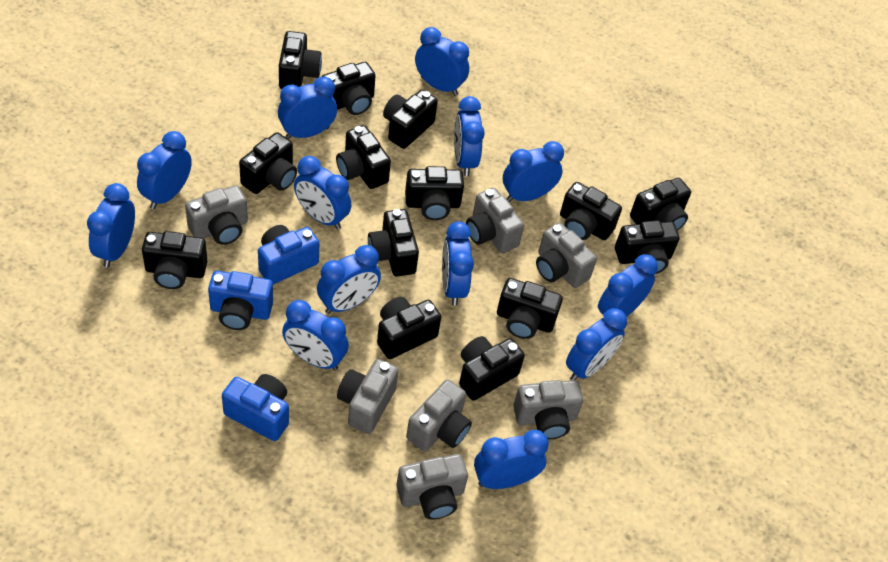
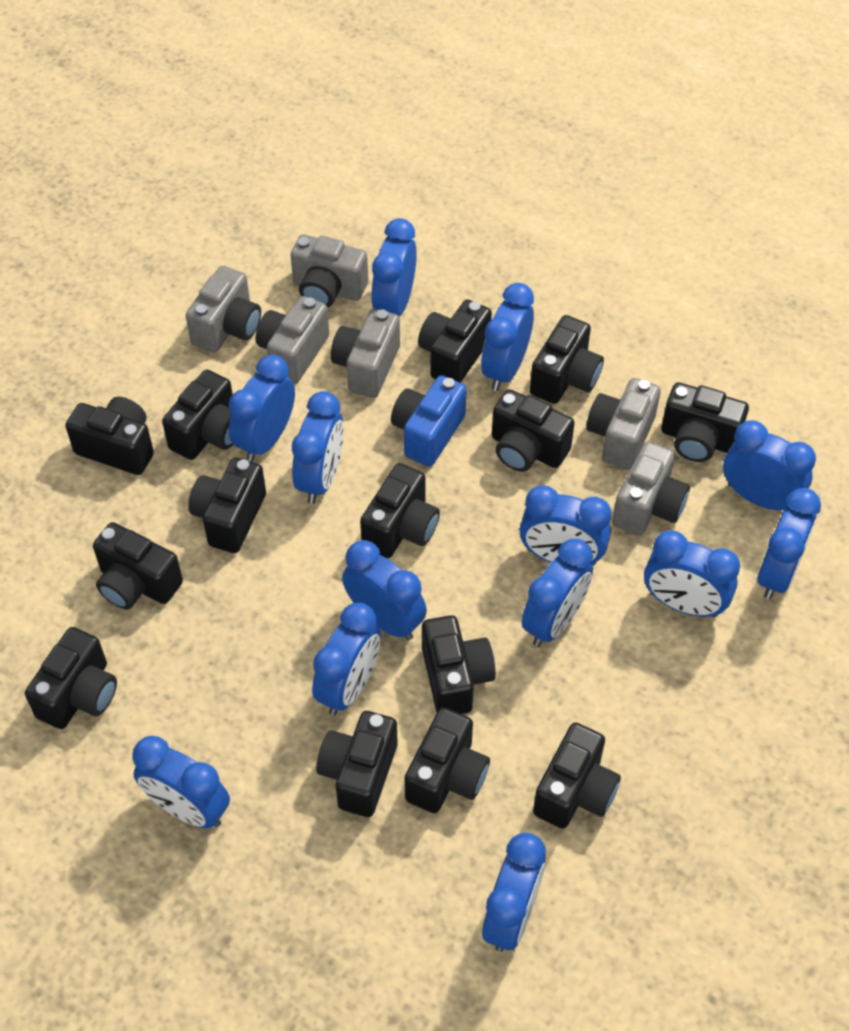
blue camera: [208,271,273,330] [222,374,289,441] [258,225,319,284] = 3 -> [391,375,467,467] = 1
grey camera: [185,185,248,245] [337,359,399,434] [396,454,468,520] [406,379,472,451] [466,188,524,253] [513,380,583,439] [536,223,597,288] = 7 -> [186,266,261,353] [255,296,329,384] [291,234,368,308] [331,309,400,398] [586,378,661,470] [612,441,690,536] = 6

